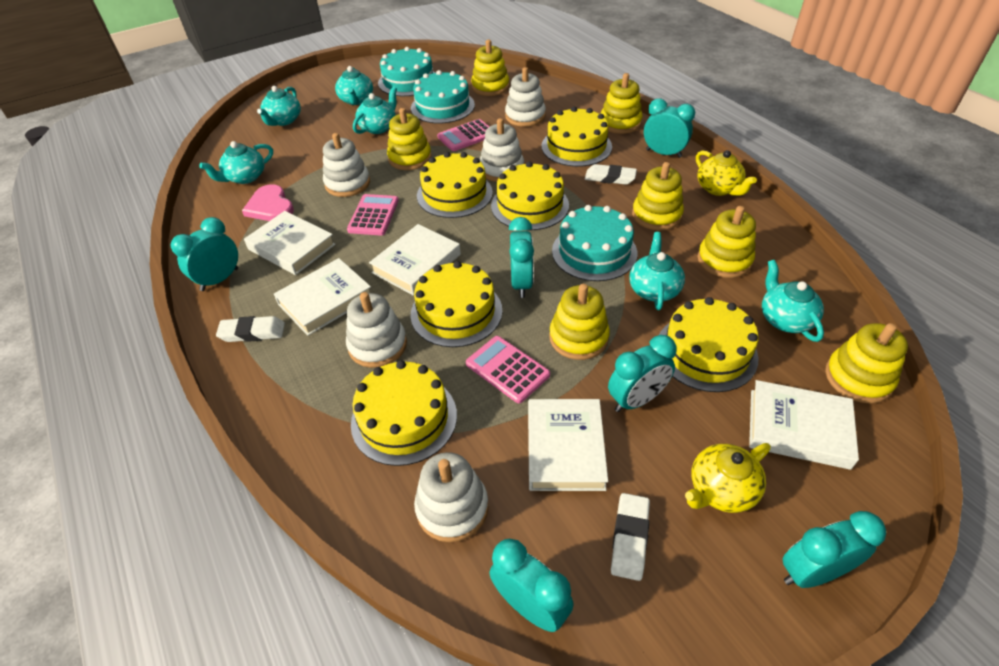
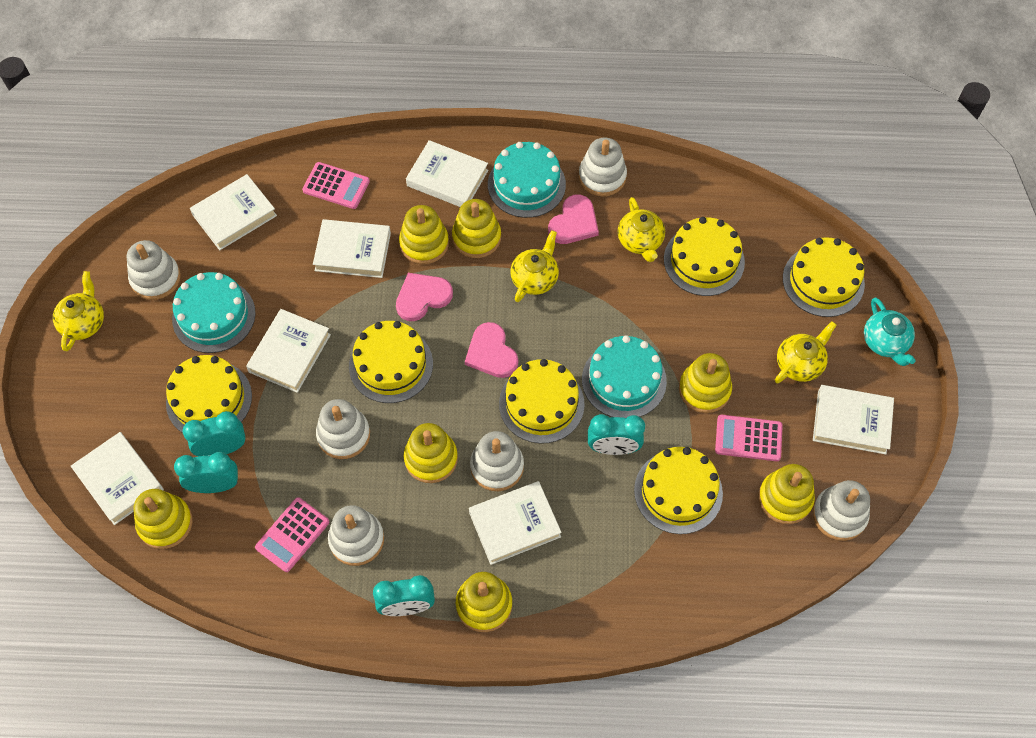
pink heart: [242,184,294,221] = 1 -> [396,273,453,321] [465,322,518,378] [548,195,599,244] = 3
turquoise clock: [170,217,238,291] [489,539,573,632] [509,217,534,298] [608,335,677,412] [644,99,695,158] [783,511,886,588] = 6 -> [174,452,238,493] [183,411,246,456] [373,575,435,616] [588,414,645,455] = 4
turquoise teapot: [199,141,273,184] [257,86,301,126] [335,66,373,105] [353,86,397,134] [629,232,685,310] [762,260,824,342] = 6 -> [864,297,916,366] = 1
white book: [244,211,336,275] [274,258,371,336] [369,224,461,296] [528,399,608,491] [749,380,859,470] = 5 -> [71,432,164,525] [190,174,277,250] [246,309,331,393] [313,219,391,278] [406,140,488,207] [469,481,562,565] [813,385,894,454] = 7
white eraser: [216,316,285,342] [585,164,637,185] [611,493,650,581] = 3 -> none = 0
white stacking toy: [323,133,370,197] [346,292,407,368] [414,452,489,542] [480,118,524,182] [505,67,546,127] = 5 -> [127,240,181,300] [316,399,370,459] [328,505,384,566] [470,431,524,491] [579,137,627,196] [813,480,870,541] = 6
yellow teapot: [685,443,771,513] [696,150,757,196] = 2 -> [53,271,104,351] [510,230,559,302] [618,197,665,262] [775,321,837,383] = 4

